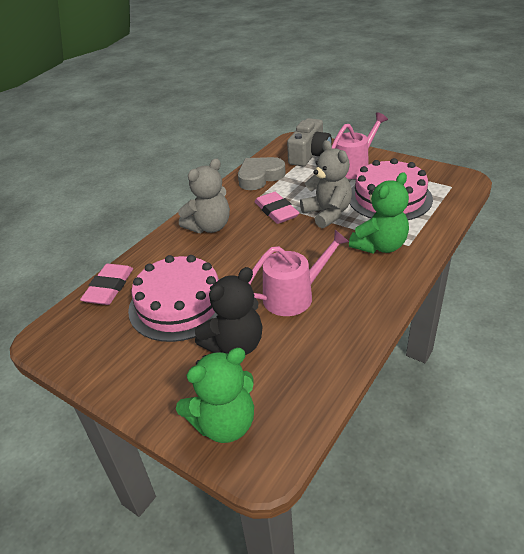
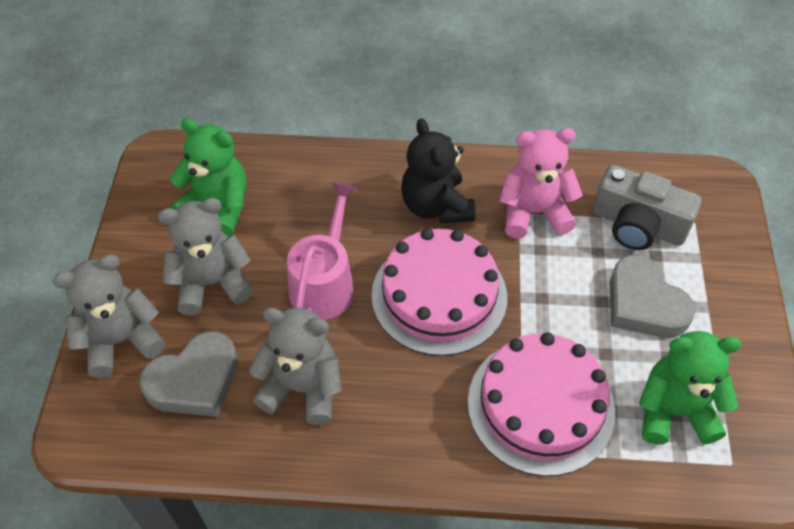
grey heart: [238,157,286,190] = 1 -> [140,331,238,417] [610,255,696,338] = 2
grey teddy bear: [178,159,230,233] [300,140,352,228] = 2 -> [53,254,165,378] [158,198,253,316] [249,308,342,425] = 3
pink eraser: [80,264,133,305] [255,192,299,224] = 2 -> none = 0
pink teddy bear: none = 0 -> [499,128,583,239] = 1
pink watering can: [248,230,349,316] [332,112,388,179] = 2 -> [287,182,356,320] = 1

